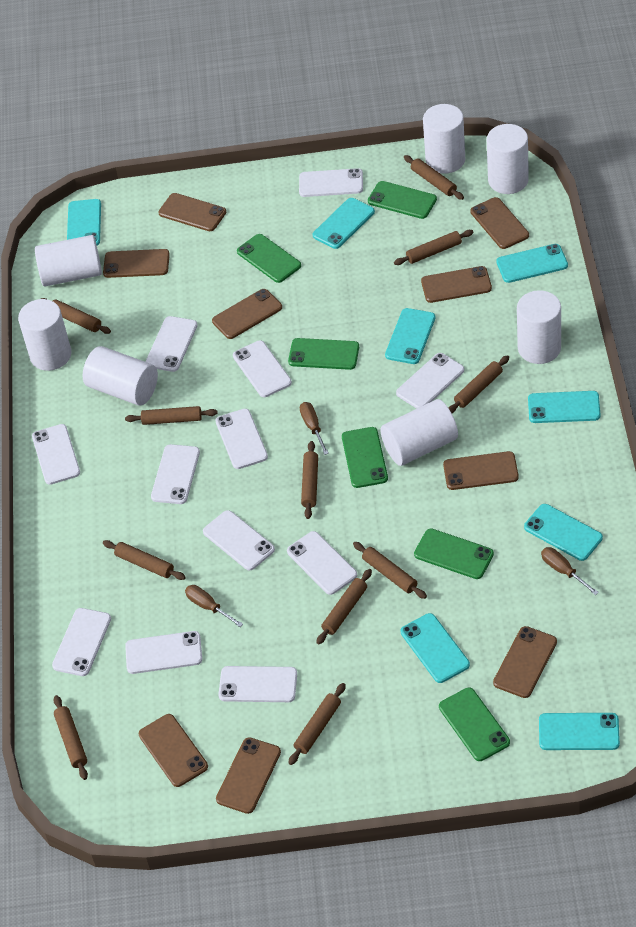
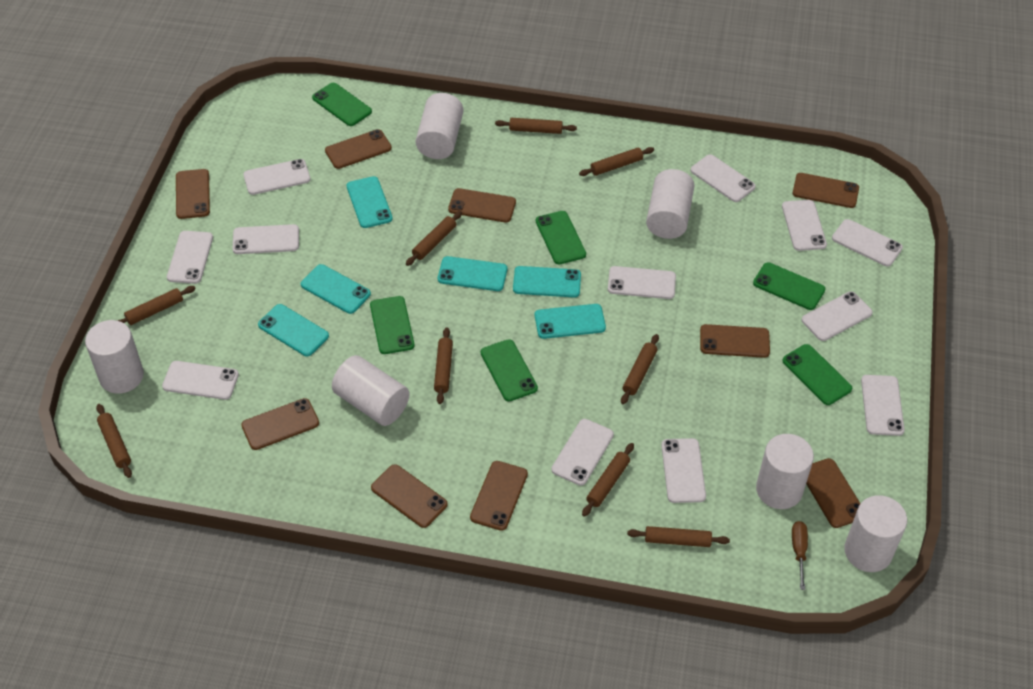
brown rolling pin: [41,298,111,334] [53,695,88,780] [103,540,186,580] [125,406,218,425] [289,683,346,765] [301,441,318,519] [316,569,372,644] [353,542,427,599] [394,230,474,265] [404,155,464,200] [449,355,509,413] = 11 -> [96,404,132,478] [116,286,196,325] [406,211,462,266] [434,327,453,404] [495,118,577,134] [579,147,654,176] [582,443,634,517] [621,334,659,404] [627,526,730,547] = 9
brown screwdriver: [185,585,243,627] [300,402,329,455] [541,547,599,595] = 3 -> [792,521,808,590] = 1
turquoise phone: [67,199,101,245] [313,198,375,249] [385,308,435,364] [400,613,470,683] [496,244,568,283] [524,504,603,561] [528,391,600,423] [539,713,620,750] = 8 -> [258,304,329,356] [301,264,371,314] [347,176,393,228] [438,256,507,291] [513,266,581,298] [535,304,606,339] = 6
white cylinder: [18,299,72,371] [35,235,102,286] [83,346,158,406] [380,399,458,466] [423,104,465,174] [487,124,529,194] [517,290,561,364] = 7 -> [85,320,144,394] [332,355,410,426] [416,93,463,159] [646,169,694,239] [756,434,814,509] [844,495,907,572] = 6

